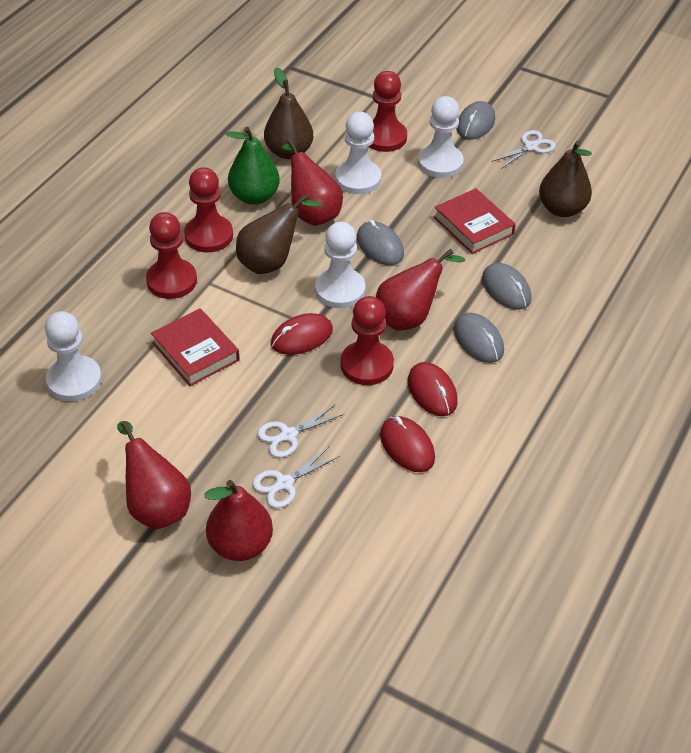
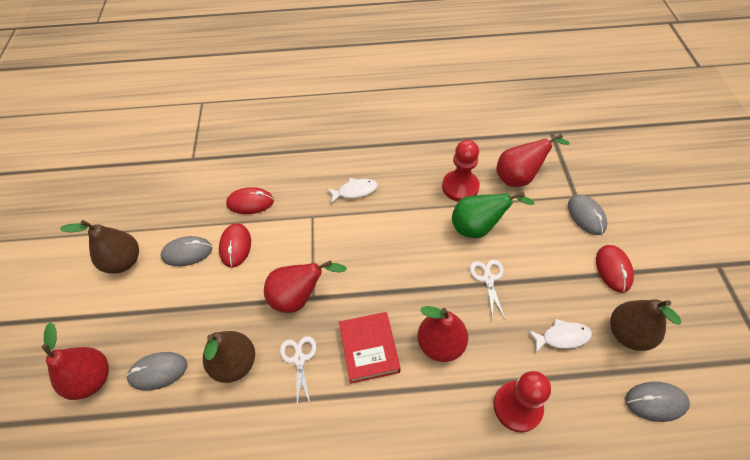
red book: [151,308,240,386] [434,188,516,254] = 2 -> [339,312,400,384] = 1
red pawn: [146,212,197,299] [184,167,233,253] [340,296,394,385] [368,71,407,152] = 4 -> [442,140,480,202] [494,371,551,432] = 2
white fish: none = 0 -> [327,178,378,204] [528,319,592,352] = 2
white pawn: [45,311,102,401] [315,222,365,308] [335,112,381,194] [418,96,464,178] = 4 -> none = 0
white scissors: [252,447,340,508] [257,404,344,458] [491,130,556,169] = 3 -> [280,336,316,407] [470,260,505,321] = 2

